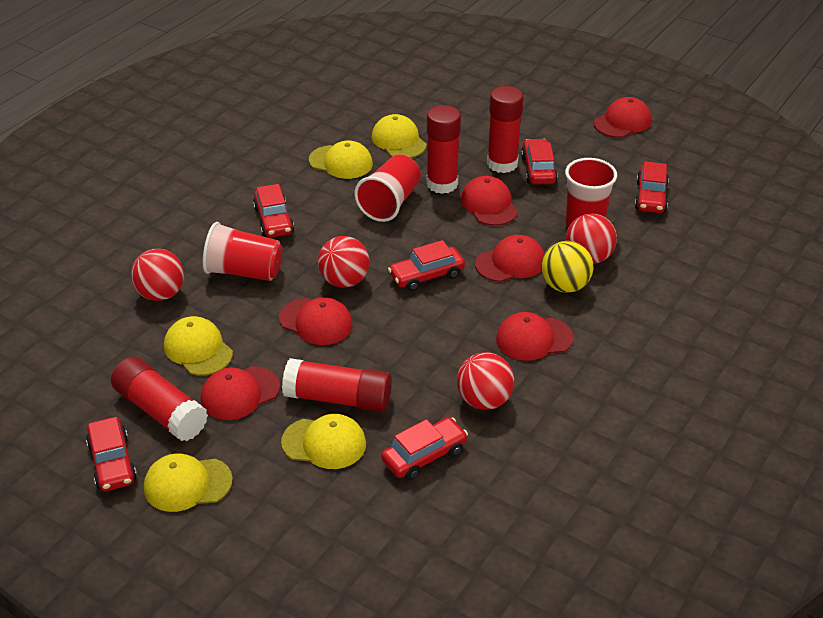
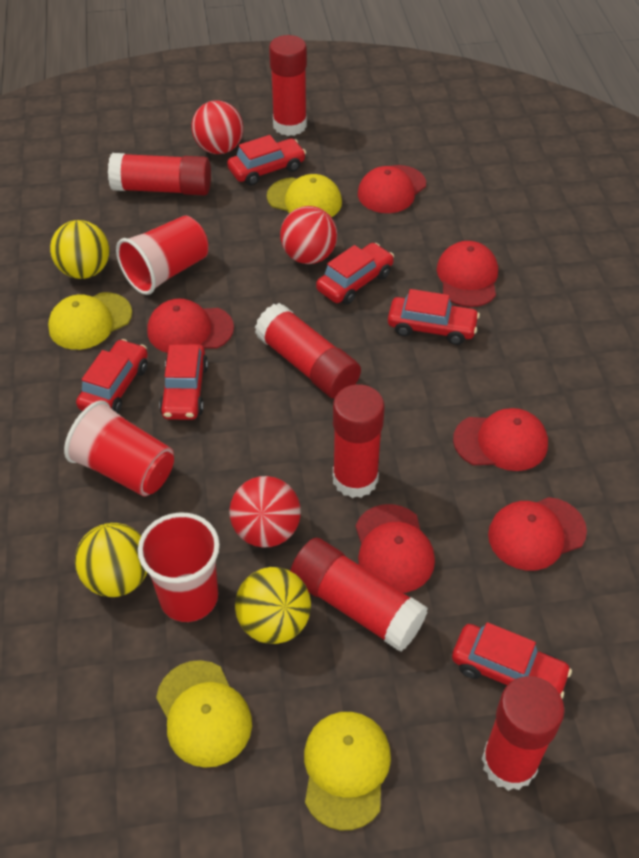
red ball: [131,249,184,301] [318,236,370,287] [457,352,514,410] [566,213,617,264] = 4 -> [192,100,243,154] [229,476,301,548] [280,206,337,264] = 3
red glue stick: [111,357,208,441] [282,358,392,412] [426,105,461,194] [487,86,524,173] = 4 -> [108,153,211,196] [255,303,361,399] [269,35,307,136] [290,538,428,651] [333,384,385,498] [482,676,565,791] = 6
yellow ball: [541,241,593,293] = 1 -> [50,220,109,279] [75,523,147,597] [235,567,311,644] = 3
yellow cap: [144,454,233,512] [164,316,233,376] [281,414,366,469] [309,141,373,179] [372,114,427,158] = 5 -> [48,292,132,350] [156,660,252,768] [267,174,342,217] [304,712,391,830] = 4

